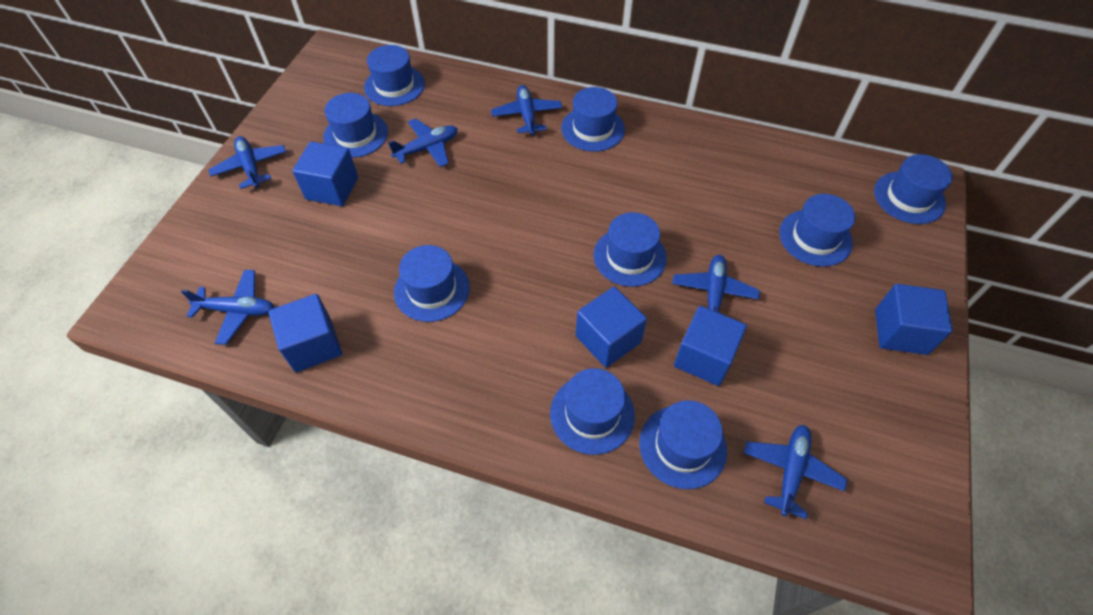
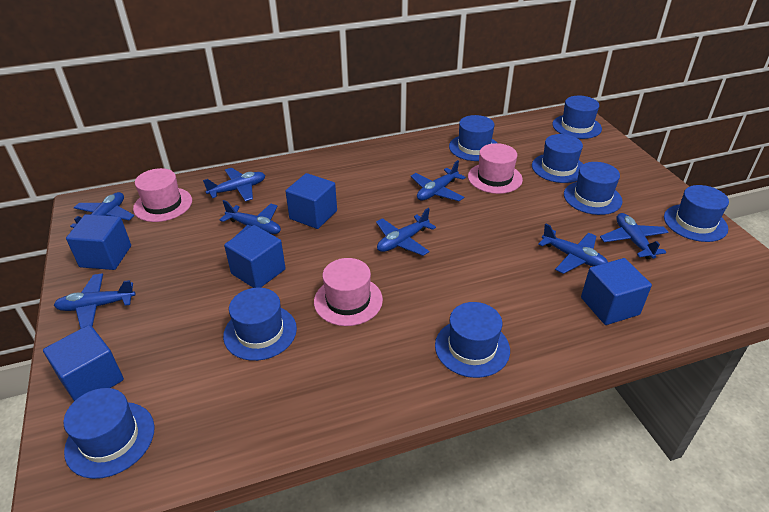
blue hat: [323,93,388,158] [364,45,425,106] [394,245,470,322] [550,368,635,455] [561,87,625,152] [593,212,667,287] [639,400,727,489] [779,194,855,267] [874,154,953,224] = 9 -> [63,388,155,479] [223,288,297,361] [435,302,510,378] [449,115,497,161] [532,134,583,183] [552,96,602,139] [564,162,623,215] [664,185,729,242] = 8
blue plane: [181,270,274,345] [208,136,286,189] [388,118,458,167] [491,85,562,136] [672,255,760,314] [743,425,847,519] = 6 -> [54,273,136,329] [70,192,135,228] [203,168,265,201] [219,200,281,237] [376,208,436,256] [411,160,466,201] [538,223,608,274] [600,213,669,259] = 8
pink hat: none = 0 -> [133,168,192,222] [314,258,383,326] [468,143,523,194] = 3

